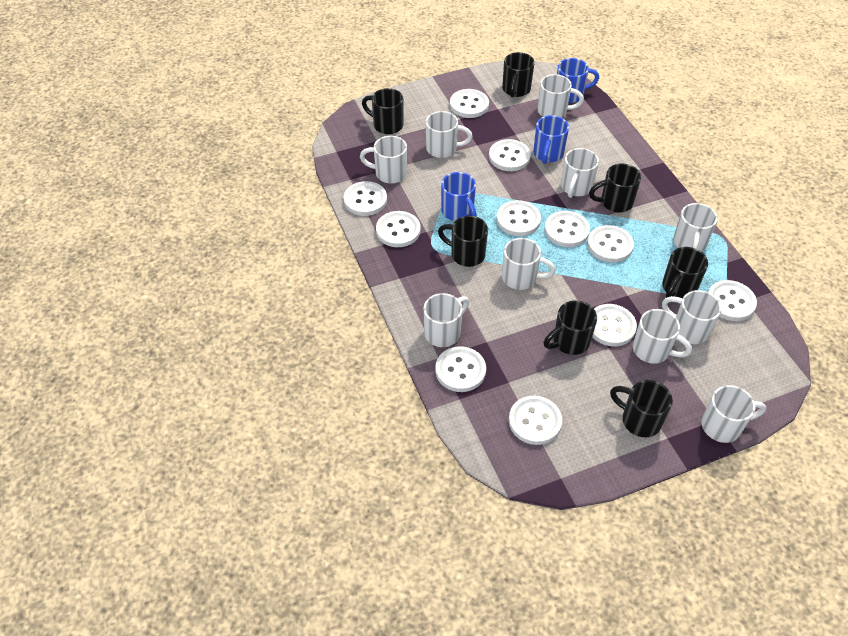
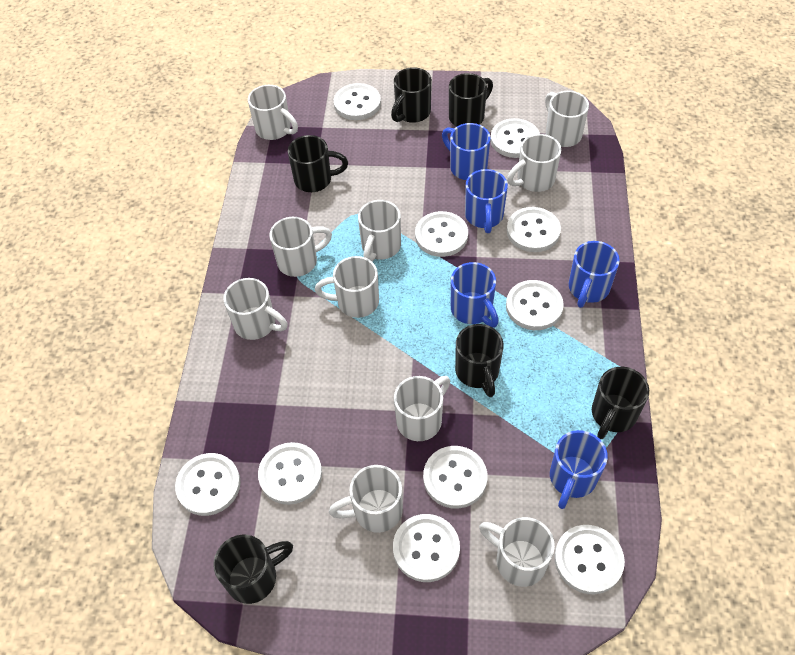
black mug: [362,88,403,134] [438,216,488,267] [502,52,535,97] [544,301,597,355] [589,163,641,212] [610,380,673,437] [662,247,708,298] = 7 -> [213,535,293,604] [288,135,348,192] [391,67,432,123] [449,73,493,127] [455,324,504,397] [592,367,649,439] = 6
blue mug: [441,172,477,221] [533,115,569,164] [557,58,599,103] = 3 -> [442,123,491,180] [451,262,499,328] [465,169,508,233] [550,430,608,509] [569,241,620,308] = 5
white button: [344,181,387,216] [376,211,421,247] [435,346,486,392] [450,89,489,118] [489,139,531,171] [496,200,541,236] [509,396,562,445] [544,211,590,247] [587,225,634,263] [592,304,637,346] [708,280,757,321] = 11 -> [175,453,241,516] [258,442,322,505] [334,83,381,120] [393,514,460,582] [415,211,468,257] [423,446,487,509] [490,118,540,158] [506,280,564,330] [507,207,561,252] [554,525,625,594] = 10

